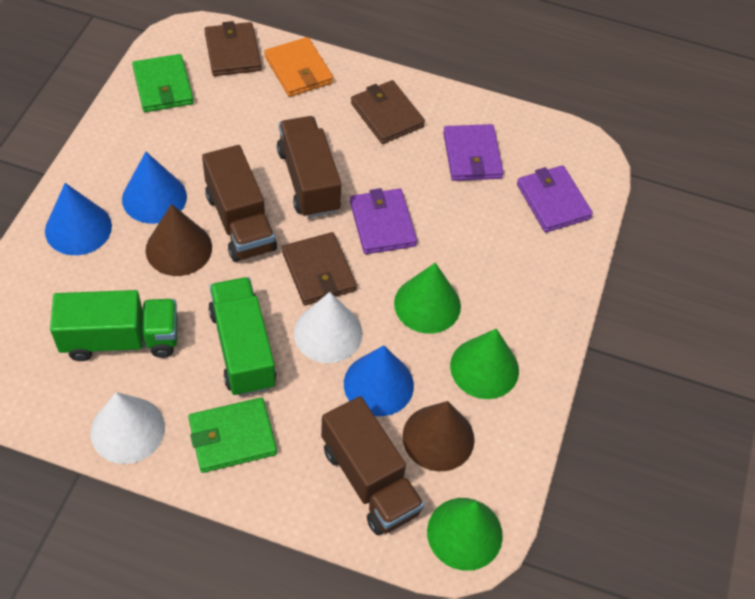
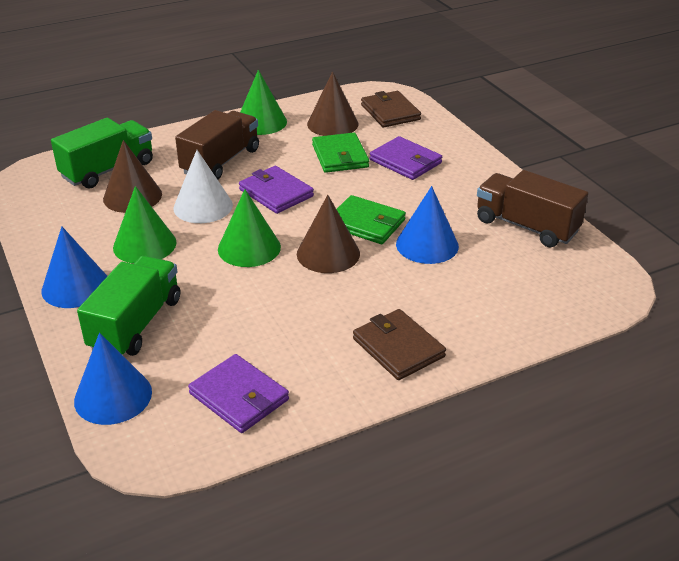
brown cone: [146,204,212,276] [402,401,475,471] = 2 -> [103,140,162,213] [297,195,360,273] [307,71,359,136] = 3
brown truck: [202,145,277,262] [277,116,341,218] [321,396,424,535] = 3 -> [175,110,259,180] [477,170,588,247] = 2
brown wallet: [204,21,262,76] [282,232,357,305] [351,80,425,144] = 3 -> [353,309,446,380] [361,91,421,127] = 2
orange wallet: [264,37,334,97] = 1 -> none = 0
white cone: [91,392,165,464] [294,292,363,363] = 2 -> [173,150,233,223] = 1

